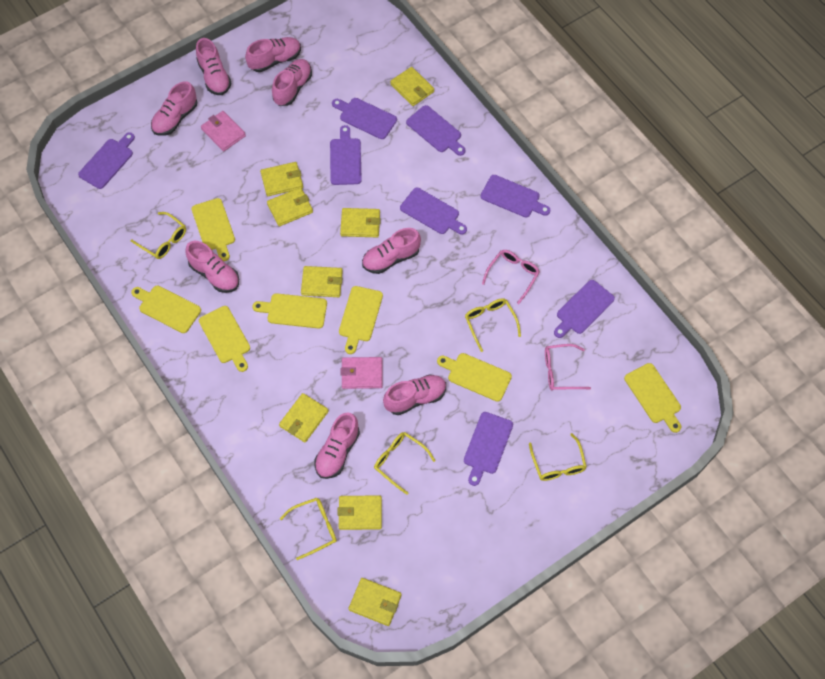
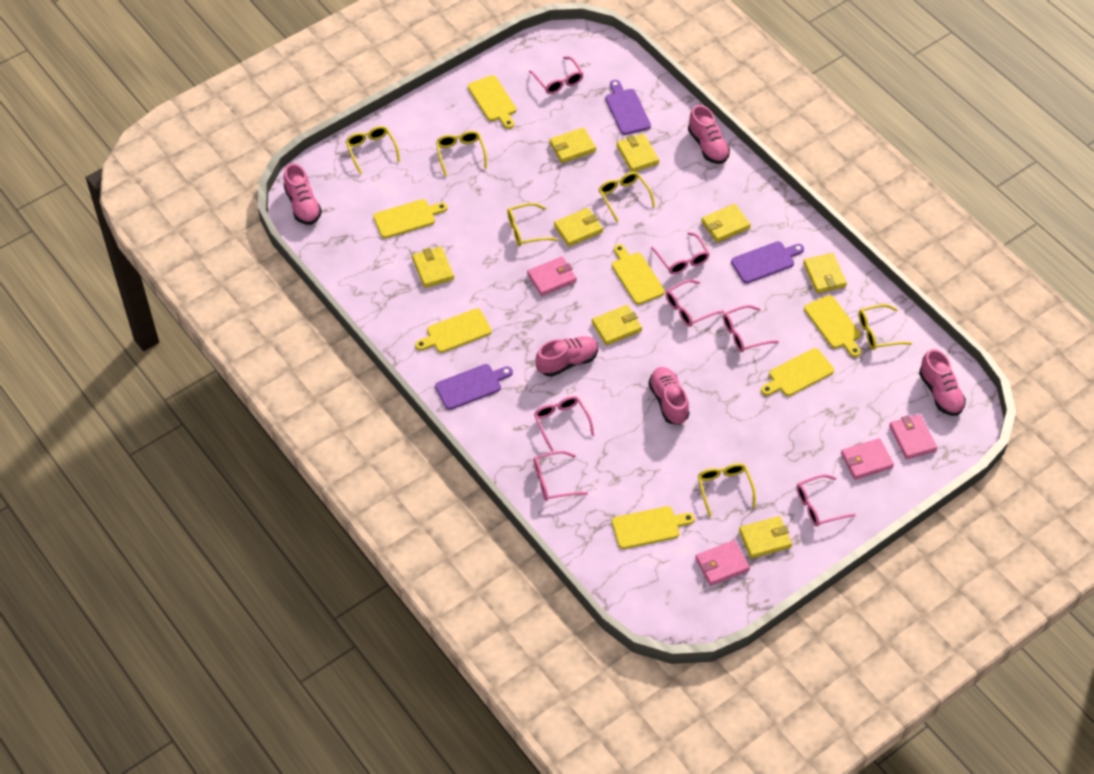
pink glasses: [482,250,540,304] [545,344,591,390] = 2 -> [529,56,584,94] [534,396,595,452] [534,451,588,501] [651,232,710,275] [666,279,724,327] [723,305,779,352] [797,474,856,526] = 7
pink shoe: [151,81,197,136] [185,241,239,293] [196,38,232,95] [245,37,301,72] [272,59,312,106] [314,412,360,479] [362,228,421,274] [383,374,446,415] = 8 -> [284,163,322,225] [535,336,598,377] [648,367,690,425] [688,105,730,164] [919,349,966,416] = 5
pink wallet: [201,111,246,152] [340,357,383,389] = 2 -> [527,256,577,296] [695,540,750,586] [841,438,894,480] [889,414,937,459] = 4
purple cutting board: [78,132,135,189] [330,125,362,185] [332,98,397,139] [400,188,467,234] [406,105,466,156] [464,412,513,486] [480,175,550,217] [554,280,615,338] = 8 -> [435,364,513,410] [605,80,651,135] [731,241,804,283] = 3
yellow glasses: [131,212,186,259] [280,498,337,560] [374,432,436,495] [465,298,521,352] [529,433,587,481] = 5 -> [346,126,400,174] [436,131,487,176] [507,203,558,246] [599,172,655,222] [698,463,756,517] [859,304,912,350] = 6

